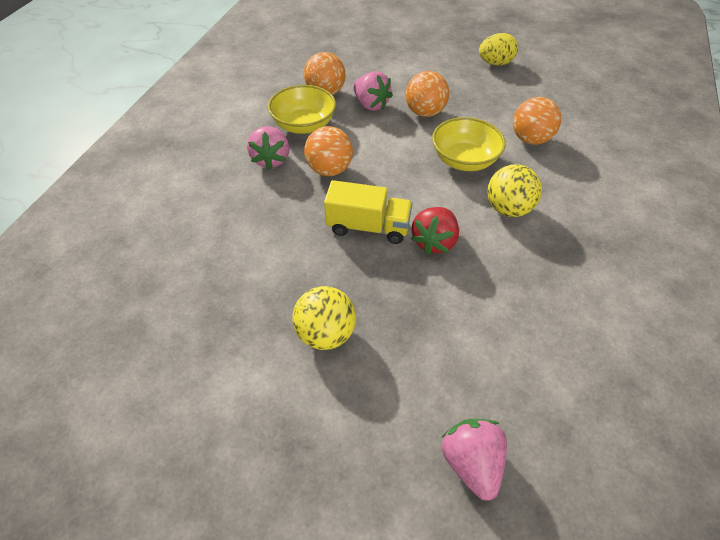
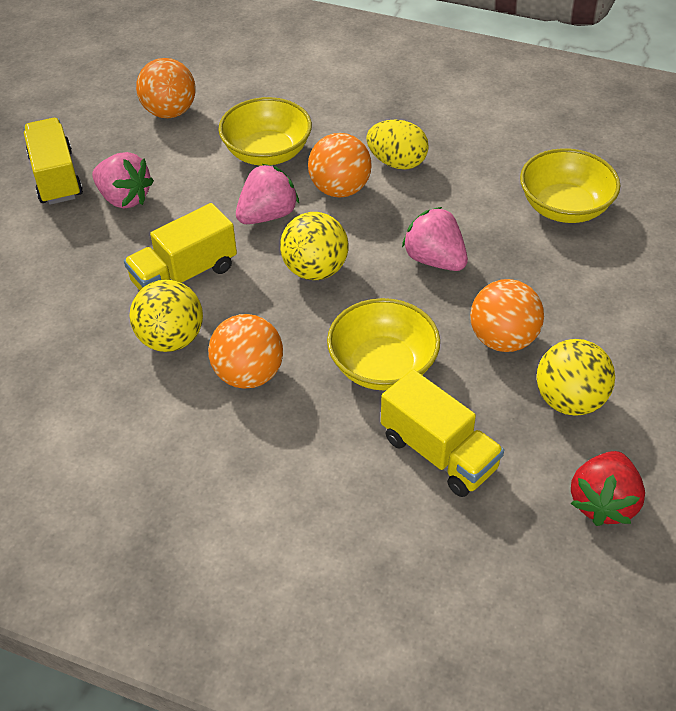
yellow ball: [293,286,356,350] [487,164,542,217] = 2 -> [130,280,203,352] [280,212,349,280] [537,339,615,416] = 3
yellow bowl: [268,85,336,134] [432,117,506,171] = 2 -> [218,97,312,166] [327,298,440,390] [520,148,620,223] = 3
yellow truck: [324,180,412,244] = 1 -> [24,118,83,205] [124,203,237,290] [381,369,504,497] = 3

